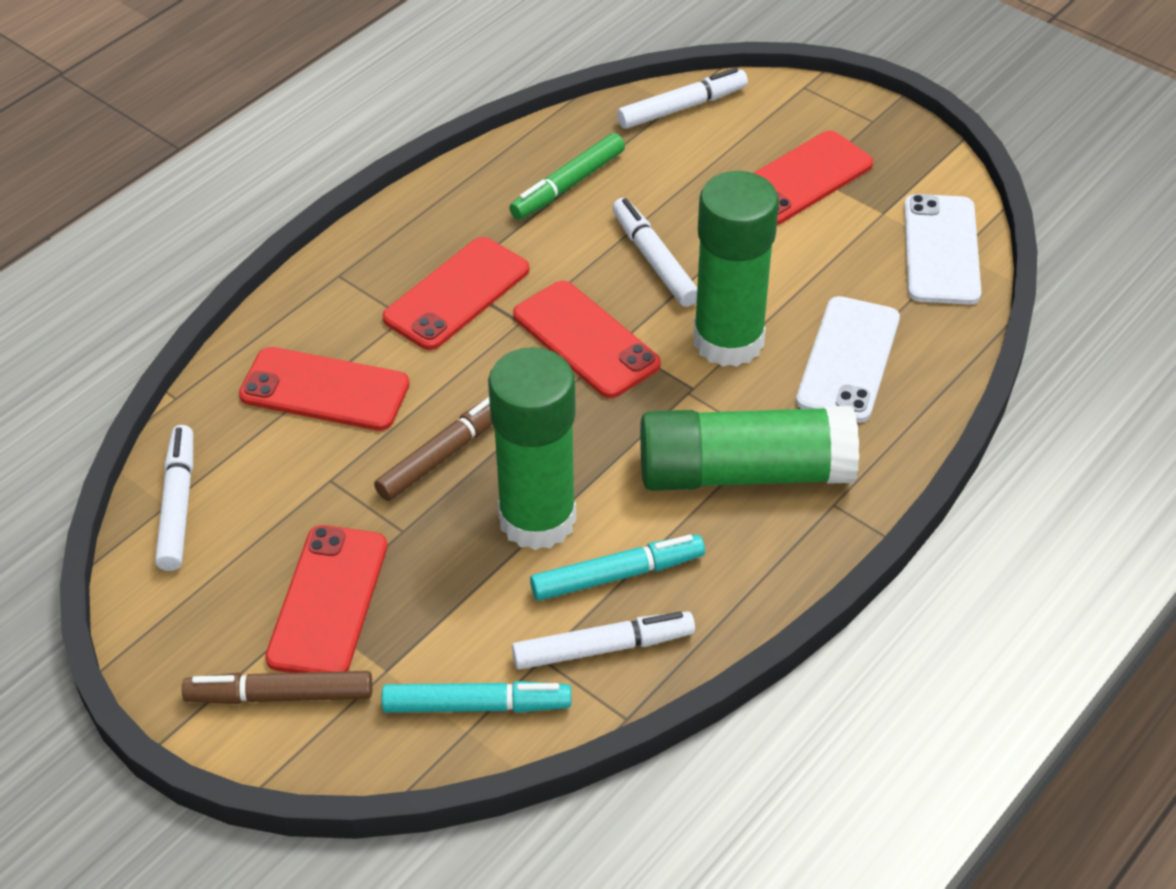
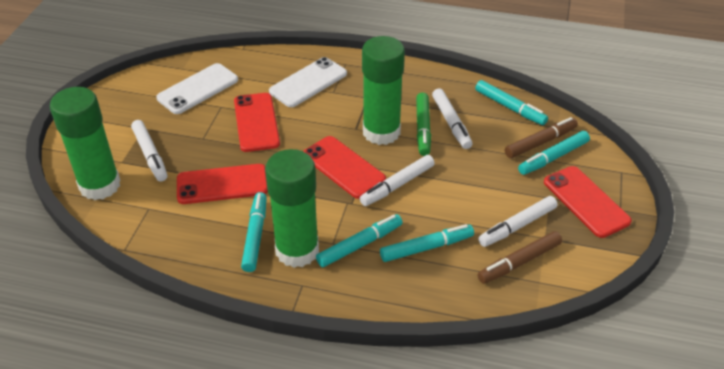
red phone: [239,347,410,431] [265,525,387,673] [382,237,530,350] [513,281,661,398] [754,131,873,225] = 5 -> [177,164,268,204] [234,93,280,152] [303,136,386,199] [544,166,632,238] = 4
turquoise marker: [382,681,571,713] [530,534,705,601] = 2 -> [241,192,267,272] [316,214,403,267] [380,224,474,262] [475,80,548,125] [518,131,590,175] = 5

